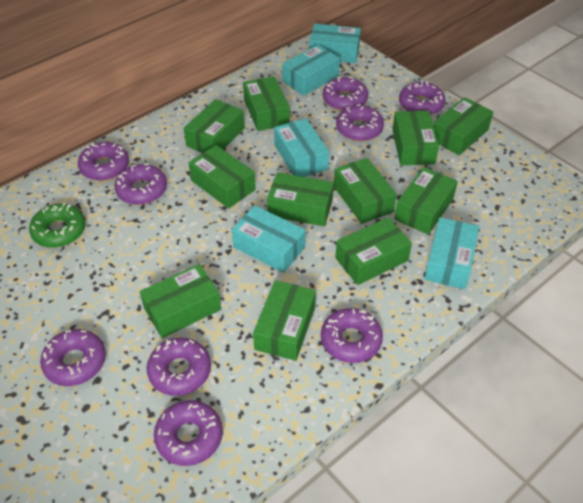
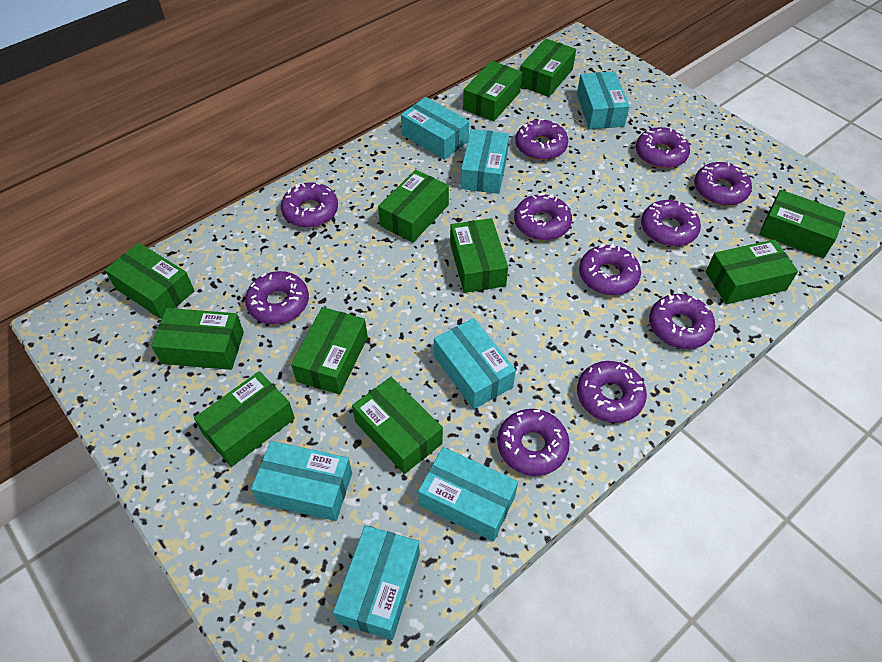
green donut: [29,203,86,248] = 1 -> none = 0
purple donut: [40,329,106,386] [78,142,129,181] [115,164,167,205] [146,338,211,396] [154,400,223,466] [321,308,383,363] [323,77,368,111] [336,104,384,141] [399,81,445,115] = 9 -> [245,271,309,324] [281,182,338,228] [497,409,570,476] [514,193,572,240] [515,119,568,160] [577,361,647,423] [579,244,641,295] [636,127,690,168] [641,200,701,246] [649,294,715,349] [694,162,752,206] = 11
turquoise box: [232,205,306,273] [274,118,329,177] [282,45,340,96] [309,24,361,63] [425,217,479,289] = 5 -> [251,441,352,521] [333,525,420,640] [401,97,469,160] [418,447,518,542] [434,318,516,409] [461,129,509,194] [577,71,630,129] = 7

